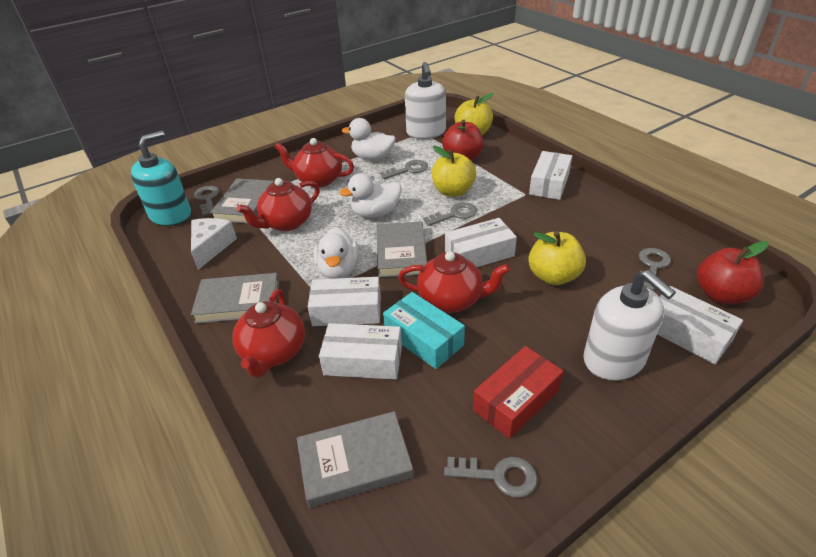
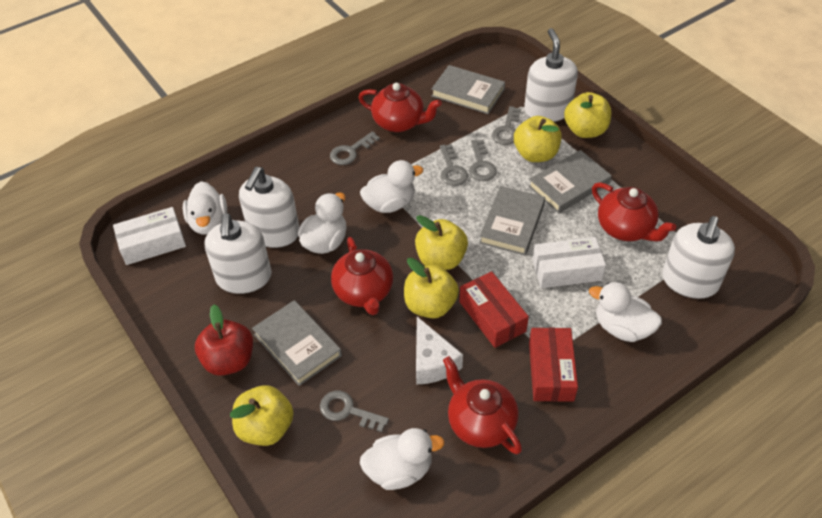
red apple: [442,119,484,160] [697,241,769,304] = 2 -> [195,304,253,376] = 1
red box: [473,346,563,439] = 1 -> [459,271,529,348] [529,328,578,402] = 2
turquoise box: [383,292,465,369] = 1 -> none = 0
turquoise soap dispenser: [131,131,191,226] = 1 -> none = 0
white box: [308,277,381,326] [319,323,402,380] [445,218,517,267] [529,151,572,200] [657,286,743,364] = 5 -> [113,207,186,265] [532,237,606,288] = 2
white duck: [314,227,359,279] [340,173,401,218] [342,118,396,161] = 3 -> [183,181,227,235] [298,193,347,254] [360,160,423,213] [360,428,445,490] [589,282,662,342] = 5
white soap dispenser: [405,62,446,139] [583,270,676,381] = 2 -> [204,213,272,294] [239,167,299,248] [524,28,578,122] [662,216,735,299] = 4
yellow apple: [432,146,476,197] [454,93,493,135] [528,231,586,285] = 3 -> [230,385,294,446] [404,258,459,318] [415,215,468,270] [514,116,562,162] [564,92,611,138] = 5

